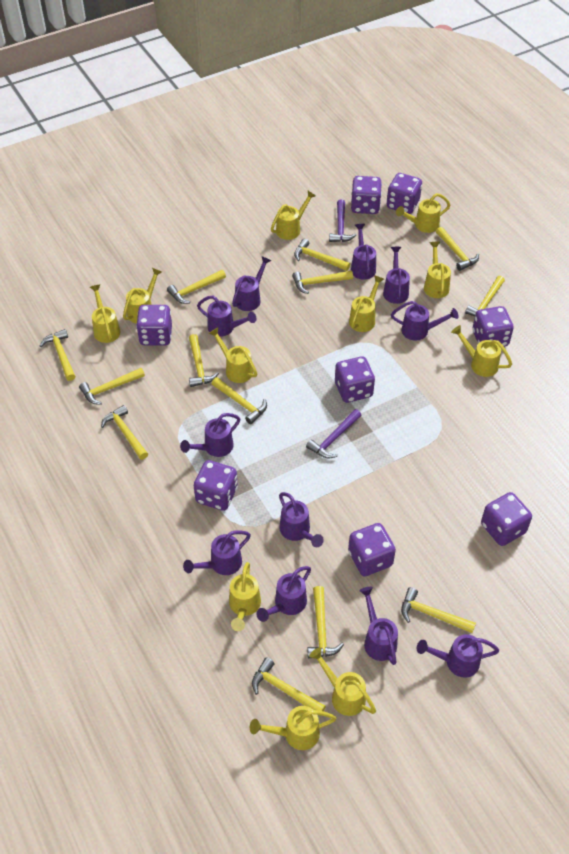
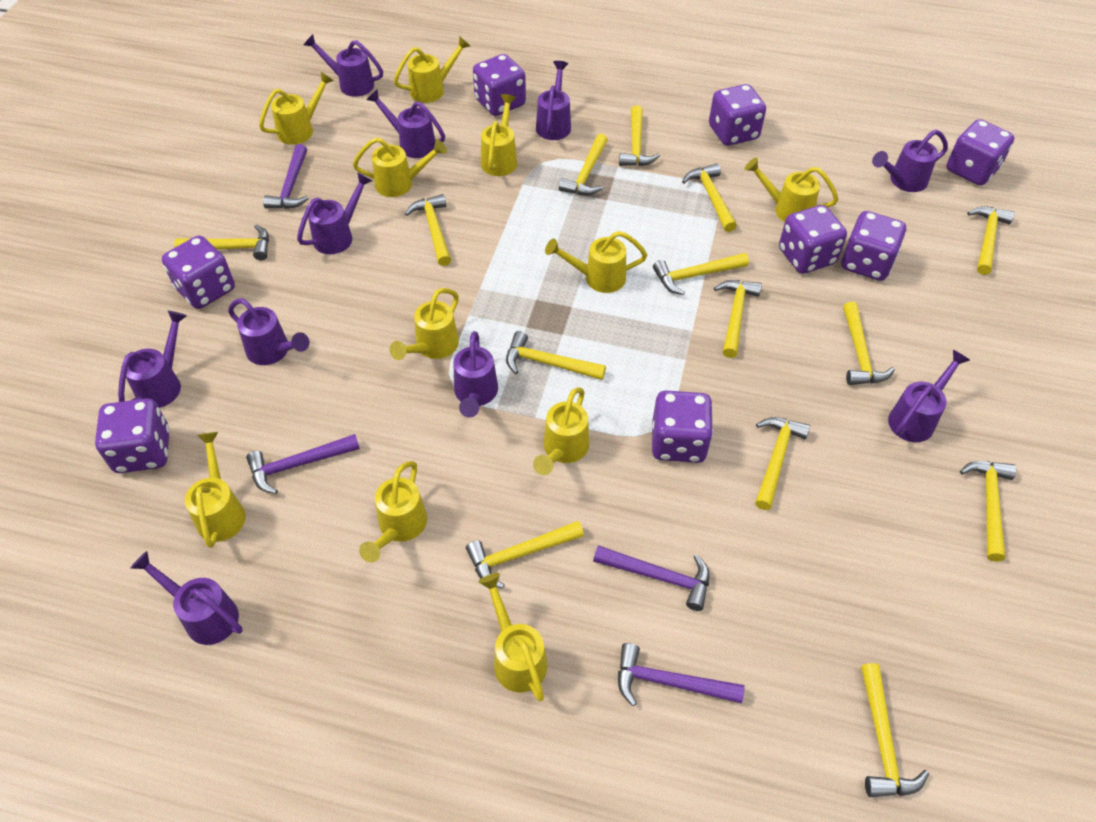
purple hammer: [306,409,362,458] [329,199,357,242] = 2 -> [246,434,360,494] [263,144,309,209] [593,545,710,611] [618,643,745,706] = 4
purple watering can: [180,413,240,457] [183,530,251,575] [197,296,256,337] [232,256,271,311] [256,566,311,622] [279,492,324,547] [351,224,376,280] [359,587,398,665] [383,247,410,304] [391,301,459,341] [417,634,499,678] = 11 -> [118,311,187,408] [130,551,243,645] [228,299,310,365] [297,172,372,254] [304,34,383,97] [366,89,445,158] [453,331,498,417] [536,61,571,140] [872,129,948,192] [888,350,970,442] = 10
yellow hammer: [40,329,75,381] [79,368,145,405] [101,405,148,460] [167,270,226,304] [189,334,219,387] [212,377,267,424] [252,657,326,716] [292,271,353,294] [294,239,350,271] [307,586,344,658] [401,587,476,633] [436,227,479,271] [465,276,505,316] = 13 -> [174,224,269,261] [405,194,451,266] [466,521,584,589] [506,331,606,380] [559,134,608,195] [619,105,660,166] [653,253,749,295] [682,164,737,232] [714,280,762,358] [755,417,810,510] [843,302,895,385] [861,663,929,797] [960,461,1016,562] [967,206,1015,275] = 14

